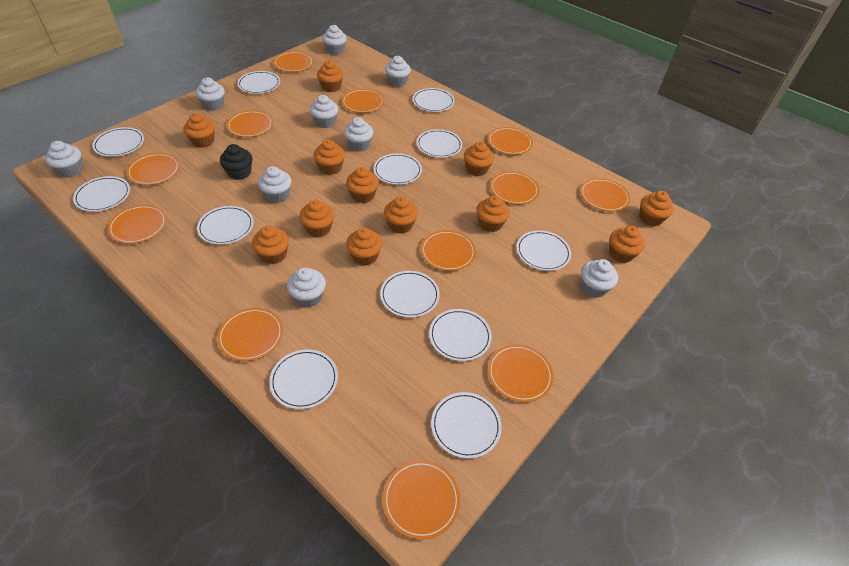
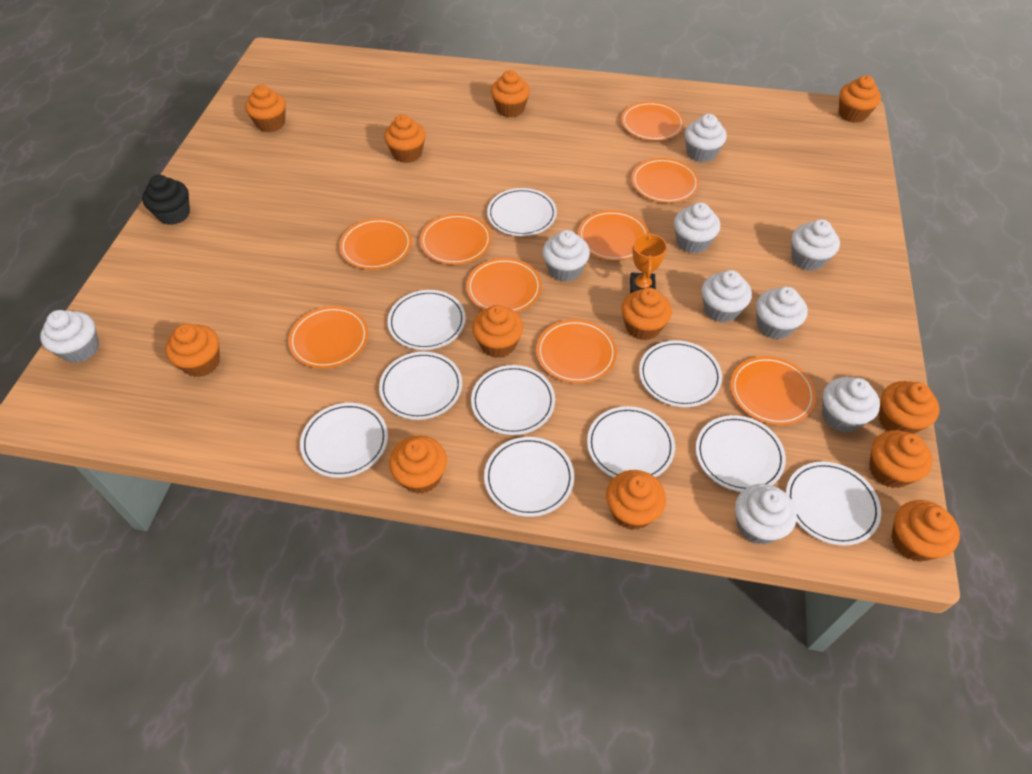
orange plate: [108,205,167,244] [126,153,180,185] [217,308,283,361] [226,110,273,137] [273,51,314,72] [342,89,384,113] [383,460,460,539] [421,230,476,271] [488,127,533,155] [488,344,553,402] [490,171,539,204] [580,178,630,212] = 12 -> [288,306,368,368] [339,218,412,270] [420,214,492,265] [466,258,542,313] [536,319,617,383] [578,210,649,261] [621,102,685,141] [631,158,699,203] [730,356,816,425] = 9
orange trophy: none = 0 -> [630,232,667,293] = 1
white plate: [73,176,130,212] [92,127,144,157] [197,206,254,245] [237,71,280,94] [269,349,338,409] [374,153,422,185] [380,271,440,318] [413,88,455,112] [417,129,462,158] [429,309,492,361] [431,392,502,459] [516,230,571,271] = 12 -> [300,403,388,478] [379,352,462,420] [387,290,466,350] [471,365,555,435] [484,437,574,517] [487,188,557,236] [587,406,675,478] [639,340,722,407] [696,415,786,492] [786,462,881,545] = 10

